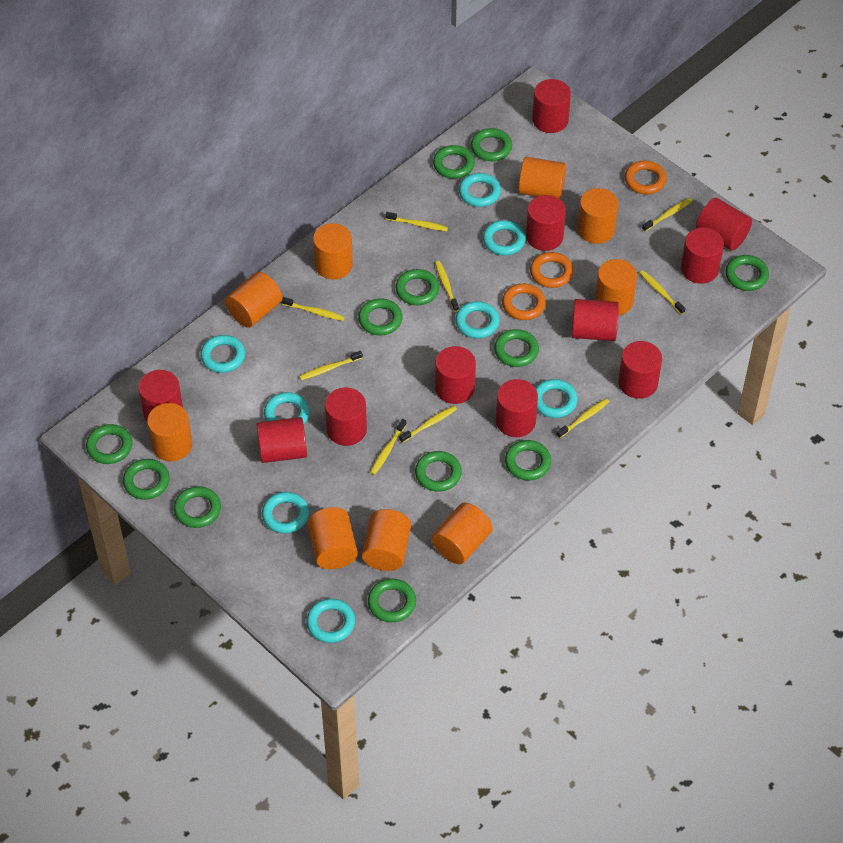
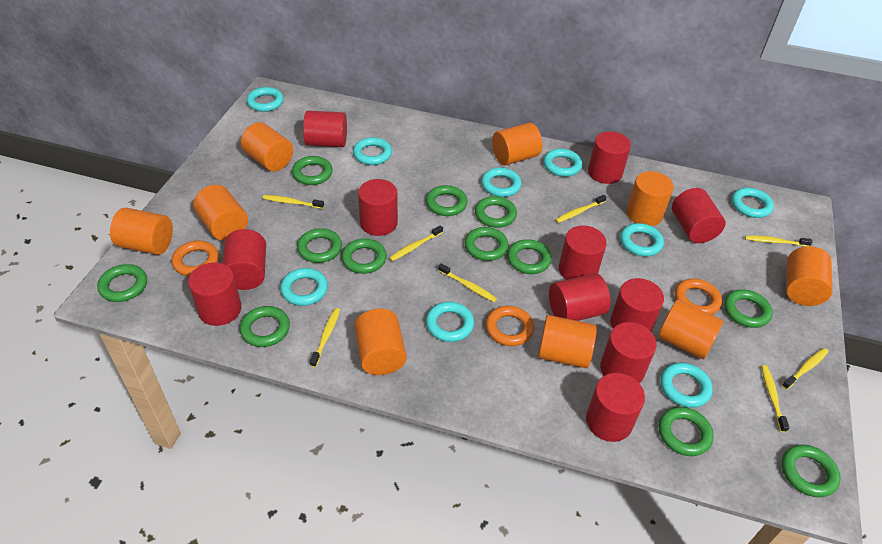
turquoise ring: [200,335,245,373] [262,492,309,534] [264,392,310,424] [306,599,355,643] [455,301,500,338] [459,173,501,207] [483,220,526,255] [535,379,578,418] = 8 -> [247,87,284,112] [280,268,328,306] [353,137,392,165] [426,302,474,342] [481,167,522,197] [543,149,582,177] [620,223,664,256] [660,362,713,408] [732,188,774,218] = 9
yellow toothbrush: [281,297,345,321] [299,351,363,380] [370,419,407,475] [385,212,448,231] [399,406,457,443] [435,261,459,312] [556,398,609,438] [640,270,686,315] [642,198,692,232] = 9 -> [263,195,324,209] [310,308,340,367] [389,225,443,261] [438,263,497,302] [555,195,607,223] [745,235,813,247] [761,365,790,432] [782,348,828,390] = 8

